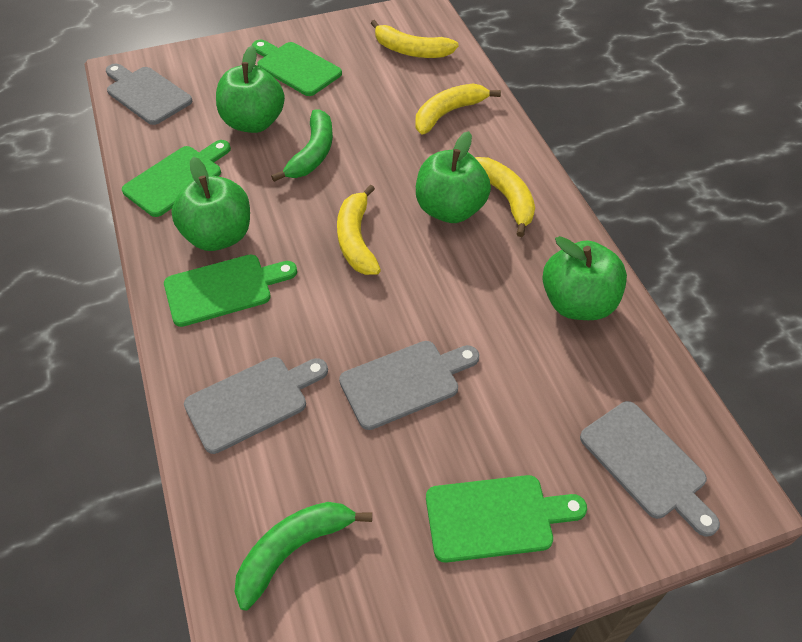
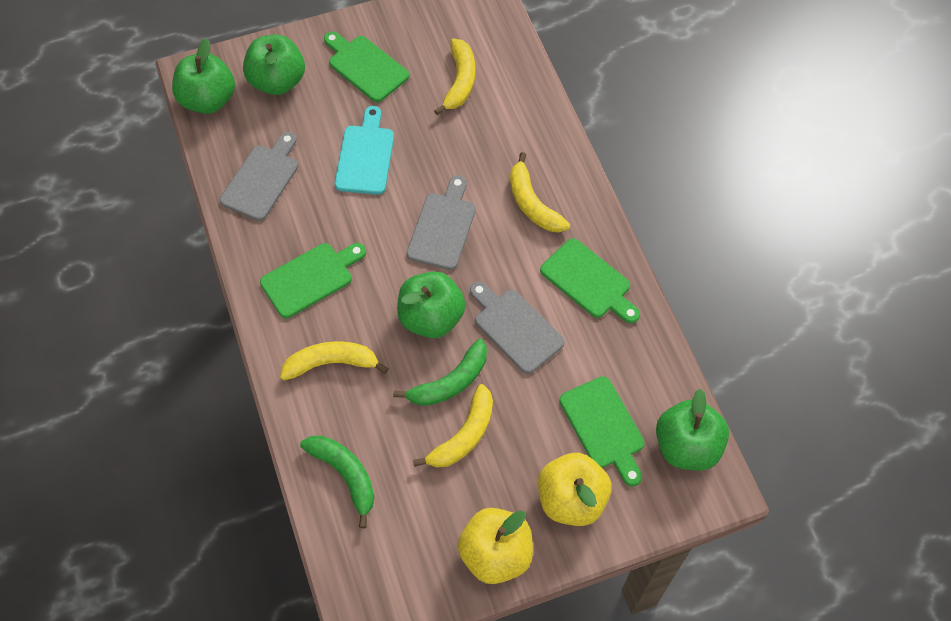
grey cutting board: [106,63,193,125] [184,357,328,454] [339,341,479,430] [580,401,720,536] = 4 -> [220,132,298,221] [406,175,476,270] [470,281,565,374] = 3
turquoise cutting board: none = 0 -> [335,106,394,195] = 1
yellow apple: none = 0 -> [458,508,533,584] [538,453,612,526] = 2

